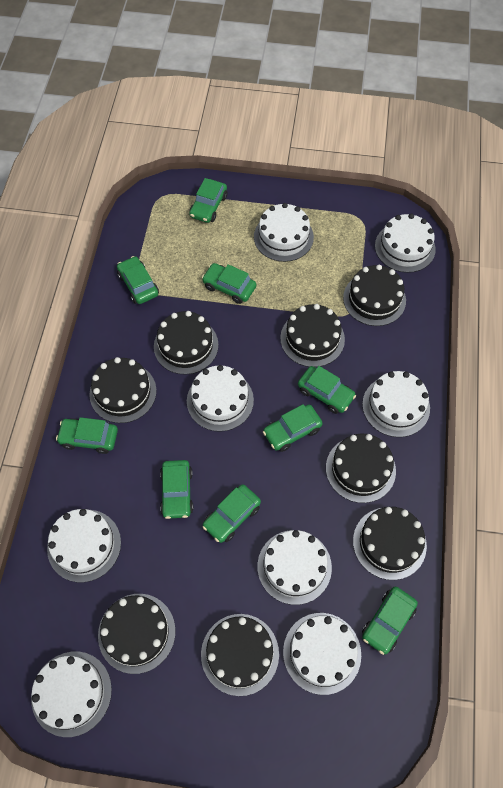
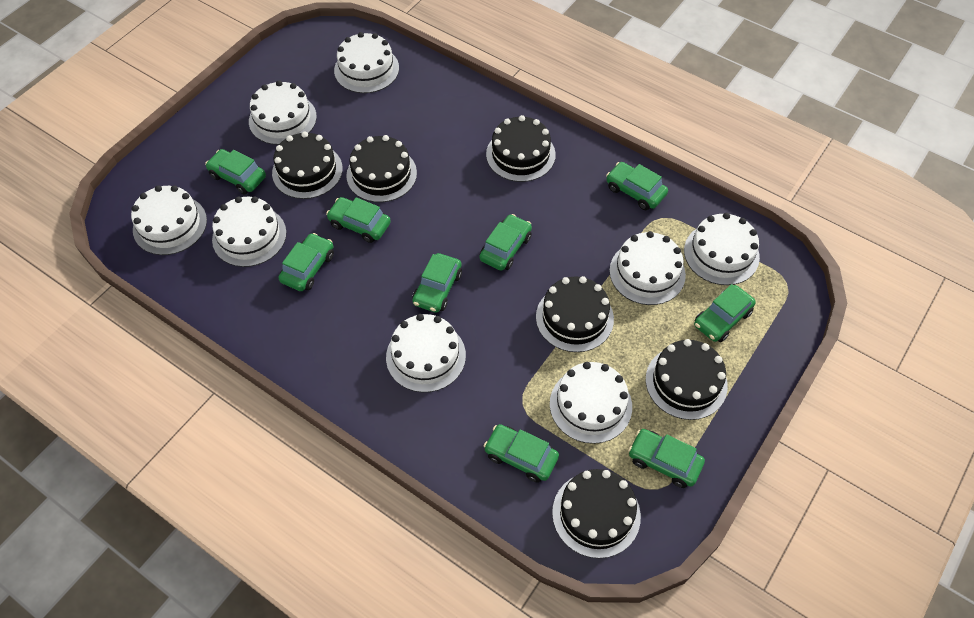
black cake: [89,357,157,423] [98,594,176,674] [154,311,219,375] [201,614,279,696] [280,304,345,367] [326,434,396,503] [343,265,406,326] [353,507,427,580] = 8 -> [272,131,343,199] [346,135,417,202] [486,115,556,182] [536,276,614,352] [552,469,641,558] [646,339,728,420] = 6

